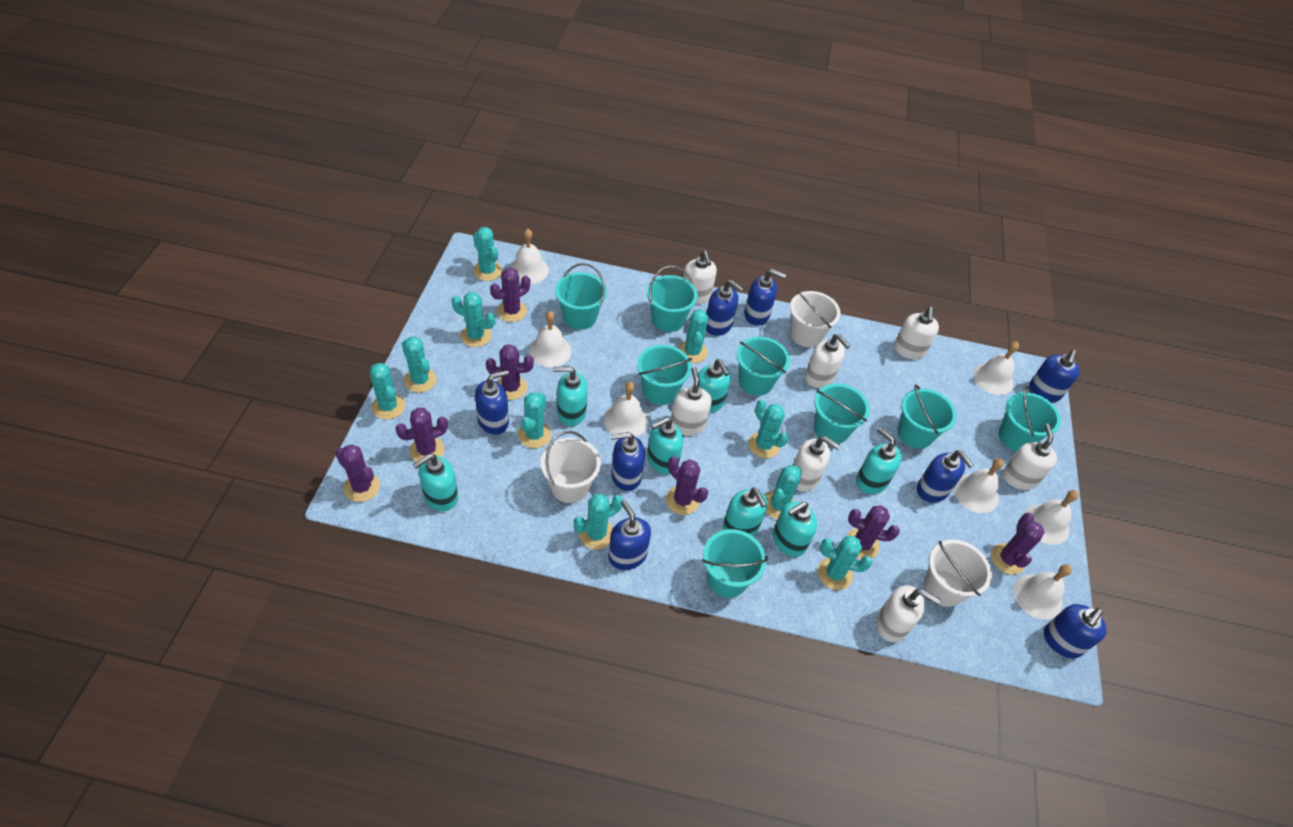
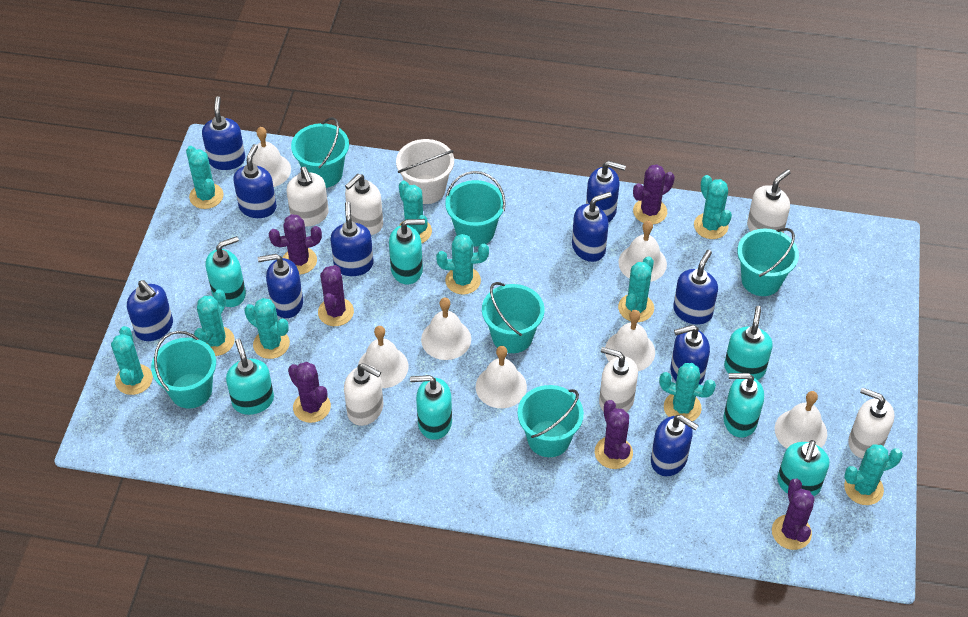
blue soap dispenser: [475,370,509,435] [608,500,651,570] [611,432,645,491] [706,280,744,336] [744,269,786,326] [917,450,974,503] [1029,350,1080,402] [1044,604,1106,658] = 8 -> [127,280,173,341] [202,96,245,170] [233,144,277,218] [258,254,303,318] [330,201,374,276] [572,192,612,262] [586,161,626,223] [651,415,699,476] [670,325,710,385] [673,250,718,324] = 10
purple cactus: [335,445,380,502] [395,408,448,462] [486,344,534,400] [490,267,530,322] [666,456,708,515] [846,506,900,559] [991,513,1044,575] = 7 -> [269,214,322,275] [288,362,331,423] [318,265,354,326] [595,400,633,469] [633,164,675,224] [772,479,815,550] = 6
turquoise bucket: [555,263,607,330] [637,345,692,405] [647,266,698,332] [702,529,768,598] [737,337,790,396] [814,384,870,444] [898,385,957,449] [999,386,1061,451] = 8 -> [151,331,216,409] [291,117,349,188] [445,171,506,247] [482,282,544,353] [518,385,584,457] [737,228,799,296] = 6
white bucket: [540,431,601,503] [790,290,841,347] [924,539,992,607] = 3 -> [396,139,454,204] = 1
white soap dispenser: [671,367,712,436] [683,251,717,305] [793,436,841,492] [805,334,850,388] [876,585,940,642] [894,307,939,359] [1003,424,1057,490] = 7 -> [286,167,329,227] [344,363,383,426] [345,174,383,235] [599,347,638,412] [747,169,791,233] [848,388,895,458] = 6

